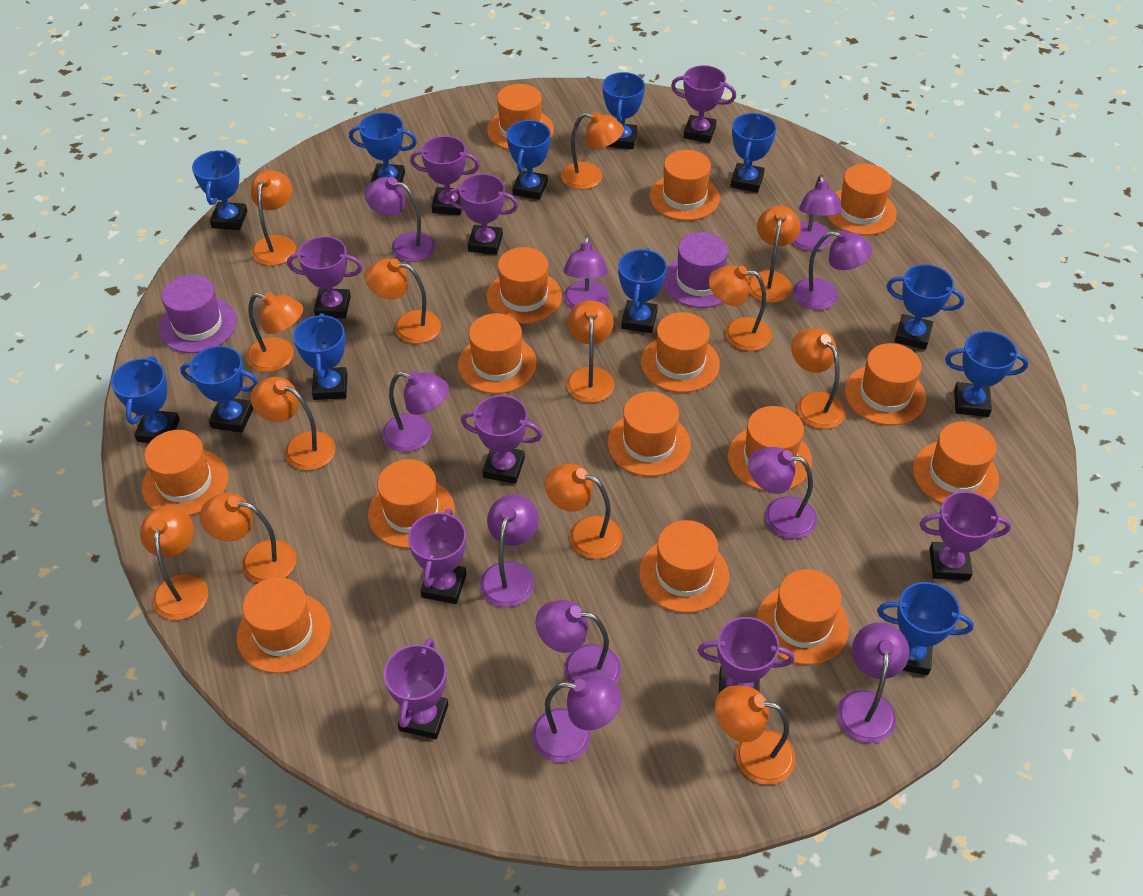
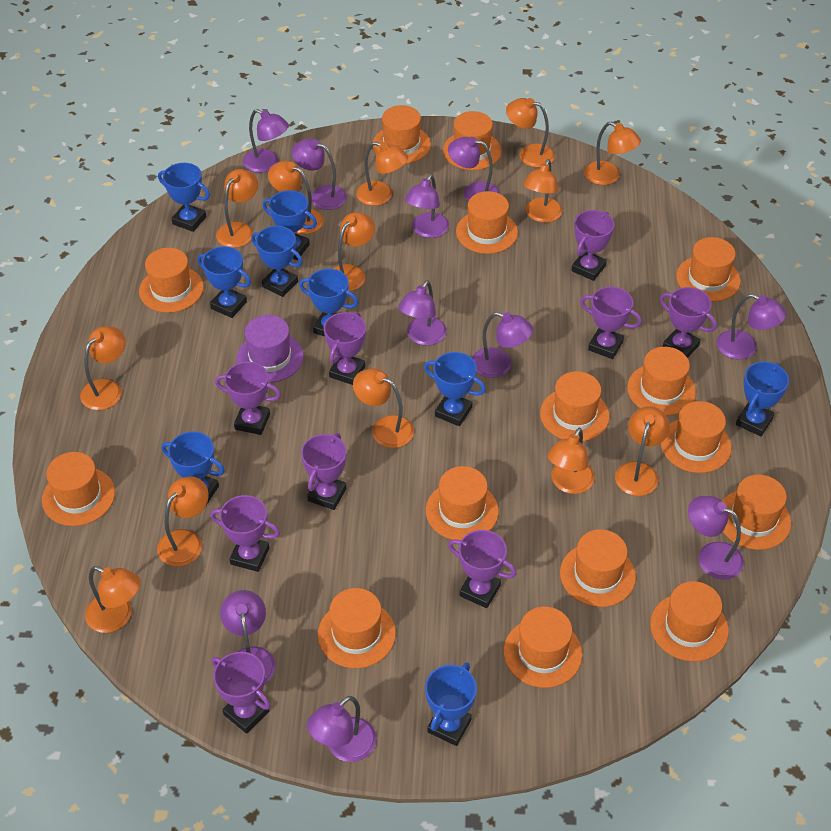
blue trophy: [111,356,180,443] [180,346,259,433] [192,150,247,230] [293,313,347,400] [349,112,417,183] [507,120,551,200] [603,72,645,149] [618,248,667,333] [730,113,777,193] [877,582,974,675] [887,264,964,350] [945,331,1028,417] = 12 -> [158,163,210,232] [161,431,225,507] [197,246,251,318] [251,226,303,297] [262,190,317,260] [299,269,359,337] [424,352,486,426] [425,662,477,746] [736,362,789,437] = 9
purple hat: [159,275,237,353] [663,232,728,308] = 2 -> [236,315,303,383] = 1

